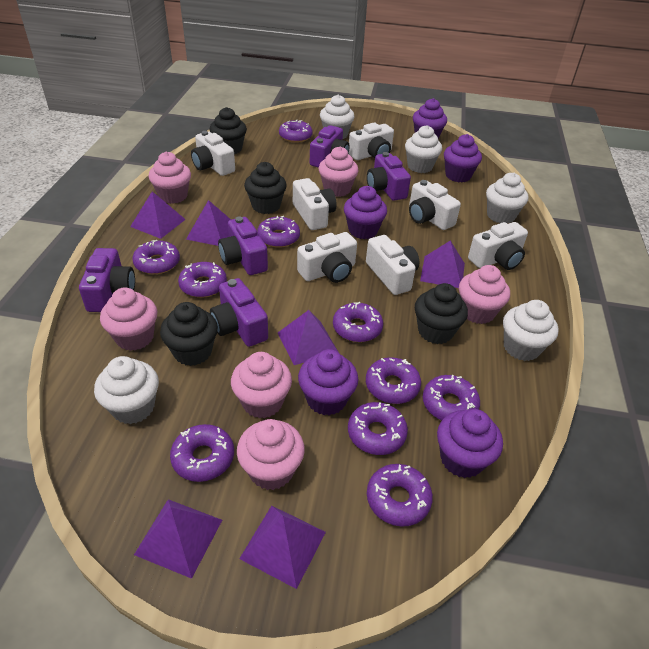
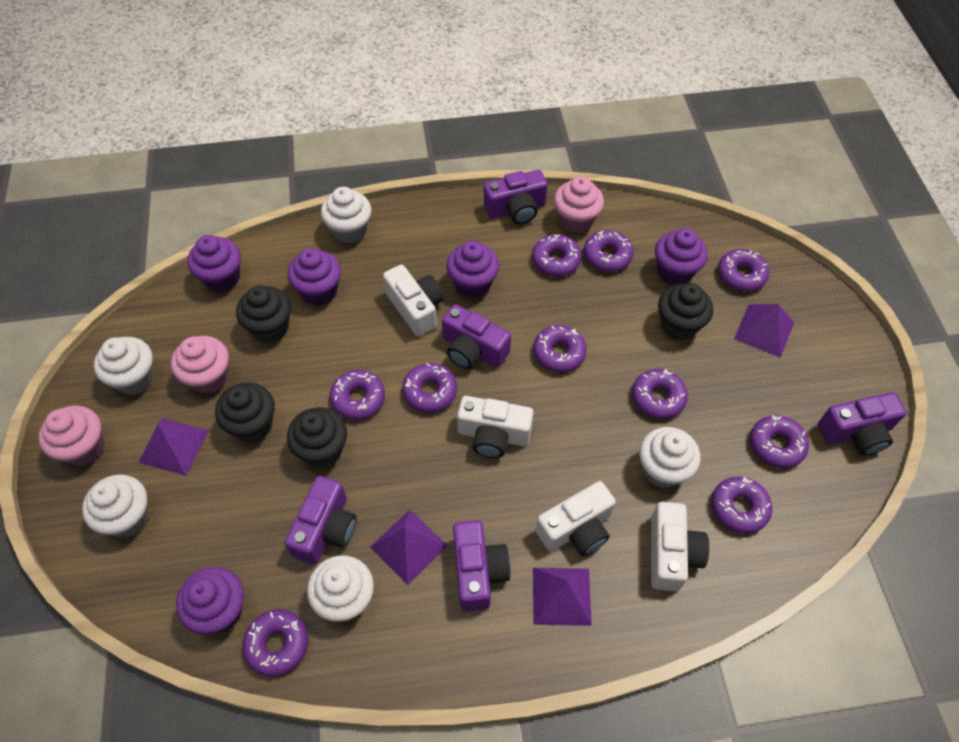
pink cupcake: [100,287,157,351] [149,152,191,204] [231,352,292,418] [237,419,305,490] [319,147,359,197] [459,265,510,324] = 6 -> [38,406,105,466] [171,336,229,394] [554,176,604,233] = 3
purple pyramid: [130,191,186,239] [134,499,222,579] [186,200,231,246] [239,506,326,589] [278,310,338,365] [420,240,465,288] = 6 -> [139,418,209,476] [370,510,448,585] [533,568,592,626] [734,304,794,358] = 4
white camera: [191,131,235,176] [293,178,337,230] [297,232,357,283] [348,123,394,160] [366,235,419,295] [409,180,461,230] [468,222,528,270] = 7 -> [383,265,443,337] [457,396,533,458] [536,481,616,556] [651,502,709,591] = 4

